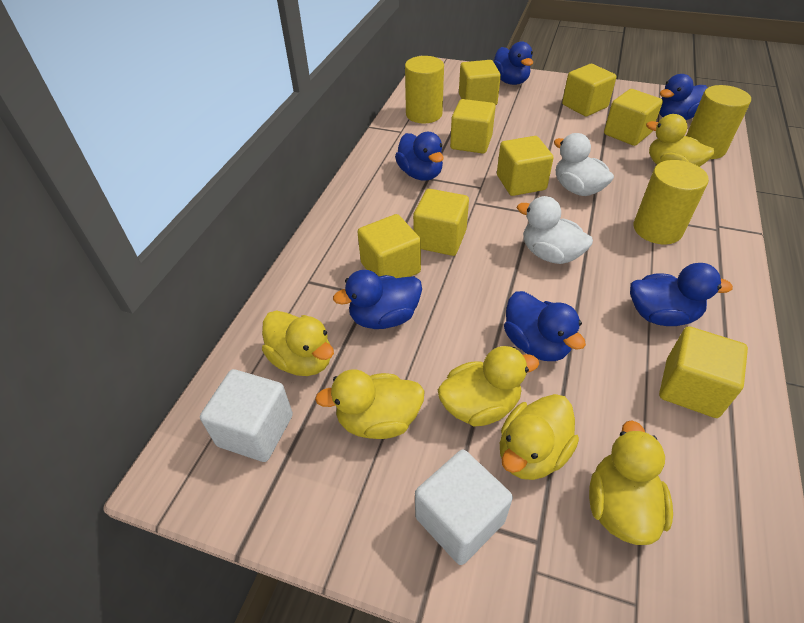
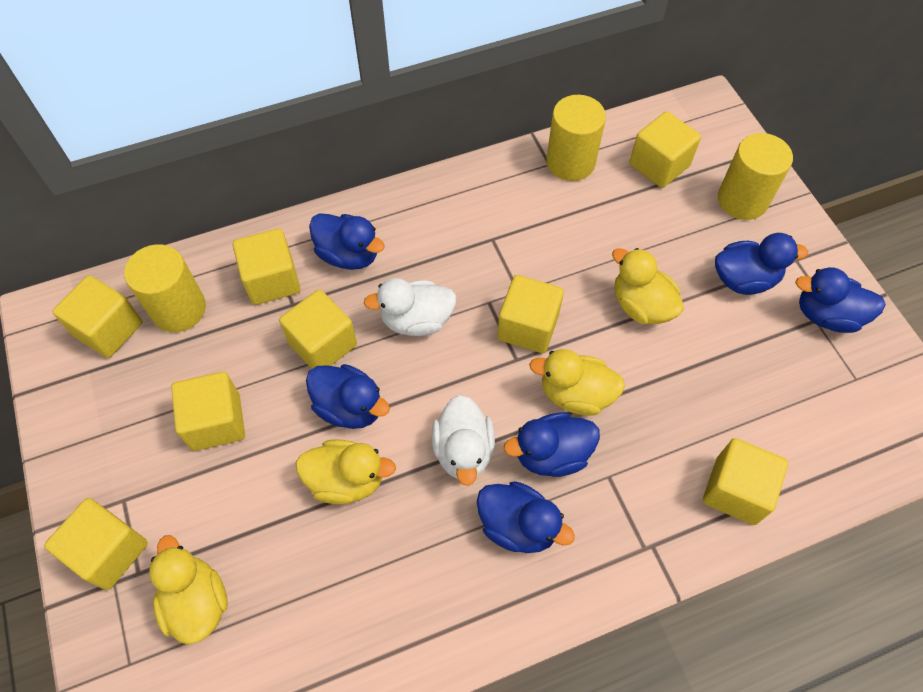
white cube: [200,369,293,462] [415,450,513,565] = 2 -> none = 0
yellow duck: [262,311,334,376] [315,369,425,439] [438,346,539,426] [500,394,579,480] [589,420,673,545] [646,114,715,167] = 6 -> [149,535,228,645] [295,439,396,504] [529,349,625,416] [612,248,684,324] = 4

